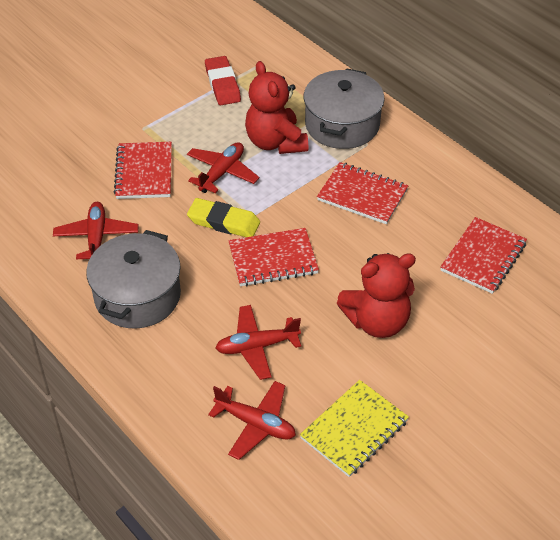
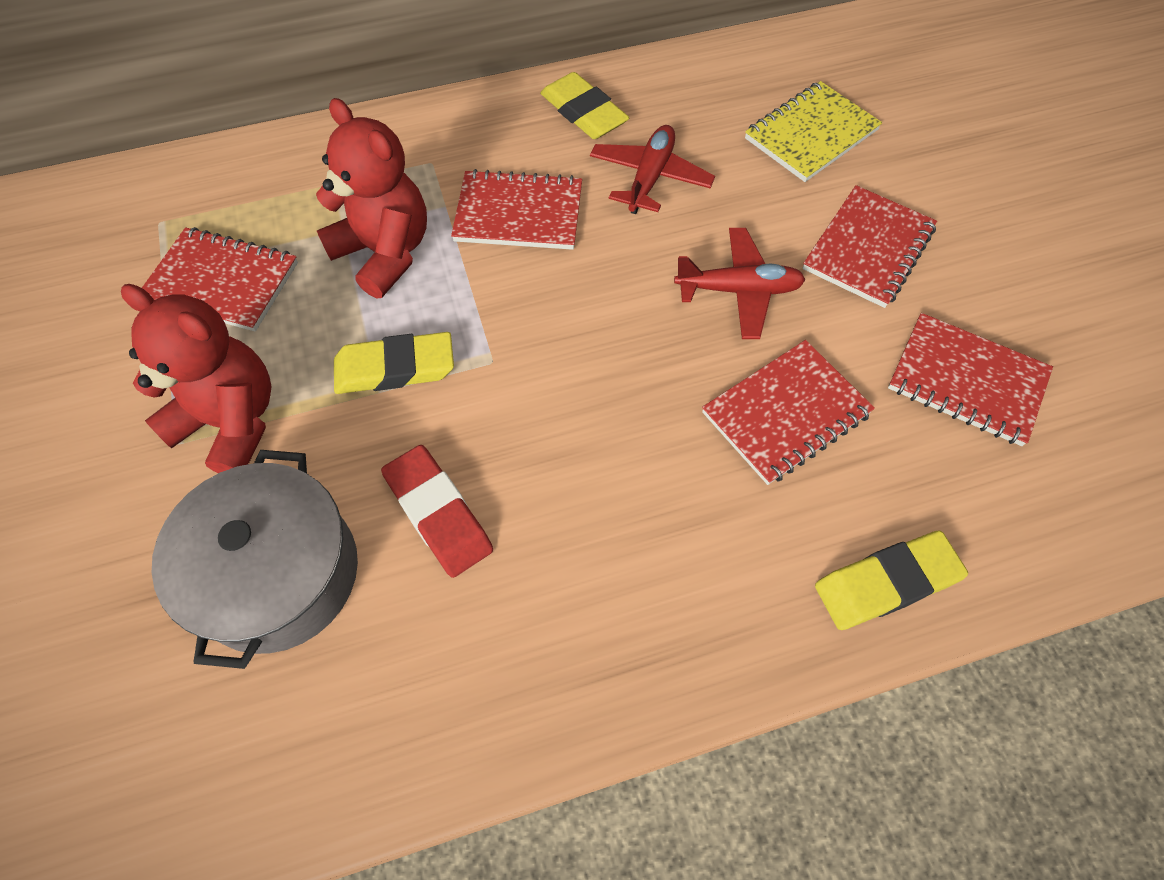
grey pot: [86,230,181,329] [304,68,385,149] = 2 -> [152,450,358,669] = 1
red notebook: [114,142,172,199] [228,228,319,286] [317,162,408,224] [440,217,527,294] = 4 -> [142,227,298,332] [451,169,582,250] [702,340,875,485] [803,185,937,308] [888,313,1053,446] = 5
red plane: [53,202,138,259] [187,142,259,193] [208,381,296,460] [216,305,301,380] = 4 -> [590,125,715,214] [674,228,806,339] = 2
yellow eraser: [187,198,260,237] = 1 -> [334,332,454,394] [540,72,629,139] [815,531,968,630] = 3

